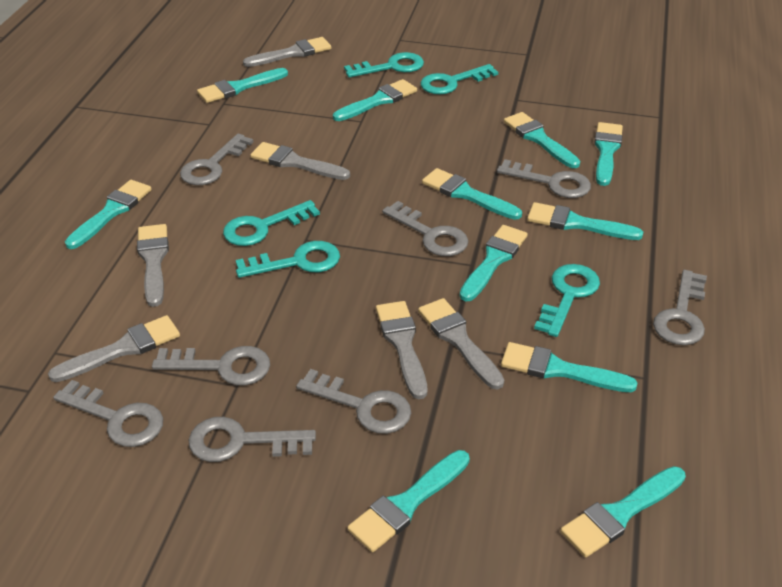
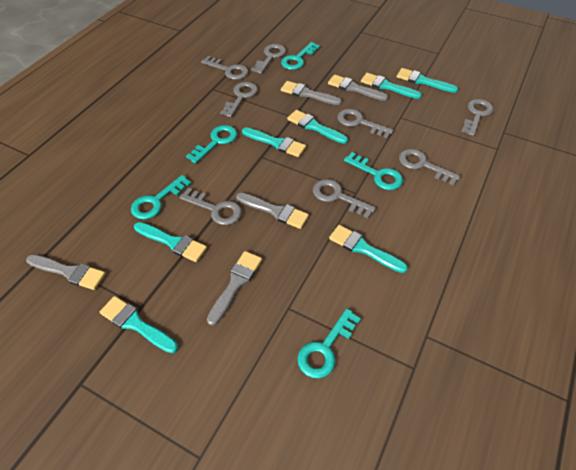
grey brush: [48,315,180,382] [137,224,169,307] [243,37,331,67] [250,142,350,180] [376,301,427,399] [418,298,504,389] = 6 -> [26,255,106,290] [207,251,262,326] [236,192,309,229] [281,81,342,105] [328,74,388,101] = 5
turquoise brush: [65,180,152,249] [197,68,288,103] [333,79,417,121] [348,450,470,552] [422,168,522,220] [460,225,528,301] [501,342,638,392] [504,112,580,168] [527,202,643,240] [560,466,686,557] [594,122,623,186] = 11 -> [100,296,178,353] [134,222,207,262] [242,128,306,157] [287,110,348,144] [329,225,408,273] [361,73,422,99] [397,68,458,93] = 7

